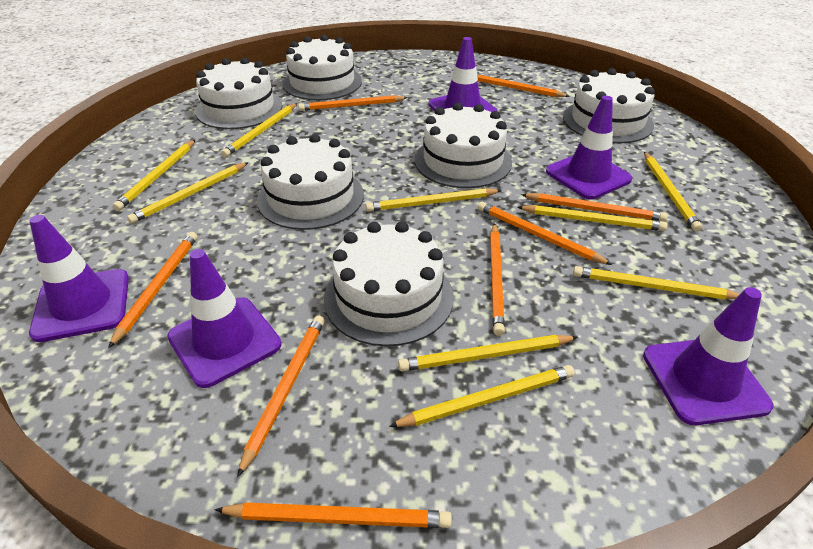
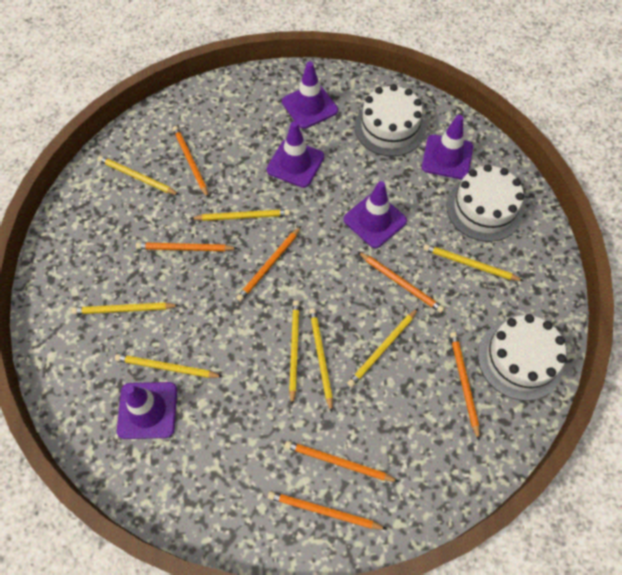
orange pencil: [108,232,197,348] [215,502,452,528] [237,315,325,478] [298,95,408,111] [477,74,570,97] [478,202,612,265] [490,223,505,336] [521,193,668,222] = 8 -> [136,242,238,251] [173,126,209,198] [237,227,301,302] [268,491,387,530] [285,441,399,482] [358,252,444,313] [450,332,480,440] = 7
white cake: [195,57,283,129] [257,134,364,230] [283,35,362,100] [324,221,454,346] [415,103,512,188] [563,68,655,143] = 6 -> [355,84,426,157] [446,164,524,242] [478,314,566,401] = 3
yellow pencil: [113,140,195,211] [127,162,249,224] [221,103,297,157] [365,188,502,212] [389,365,575,427] [398,335,578,371] [517,205,667,231] [573,266,740,300] [644,152,702,232] = 9 -> [71,302,180,314] [98,156,179,195] [115,354,223,378] [190,209,290,221] [289,301,300,405] [309,308,333,413] [347,308,418,387] [423,244,523,281] = 8

